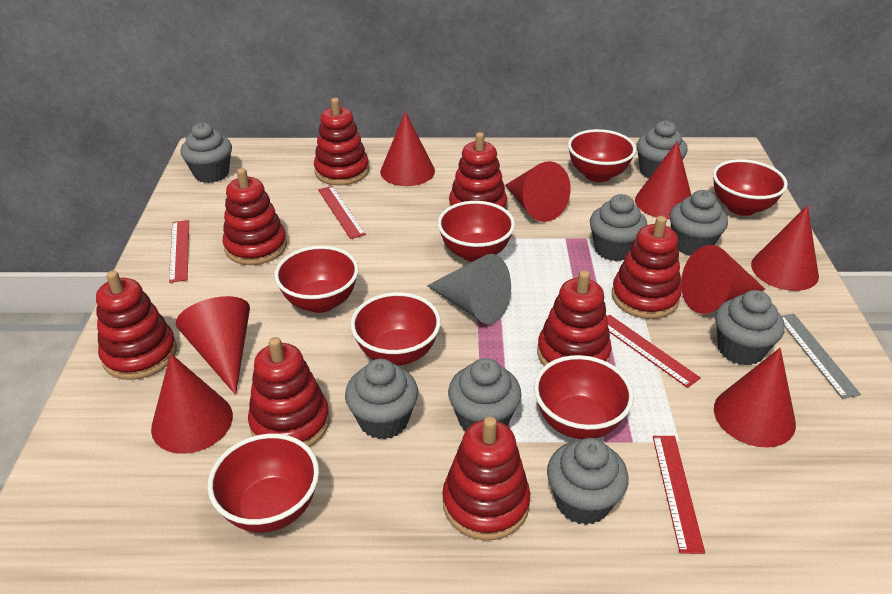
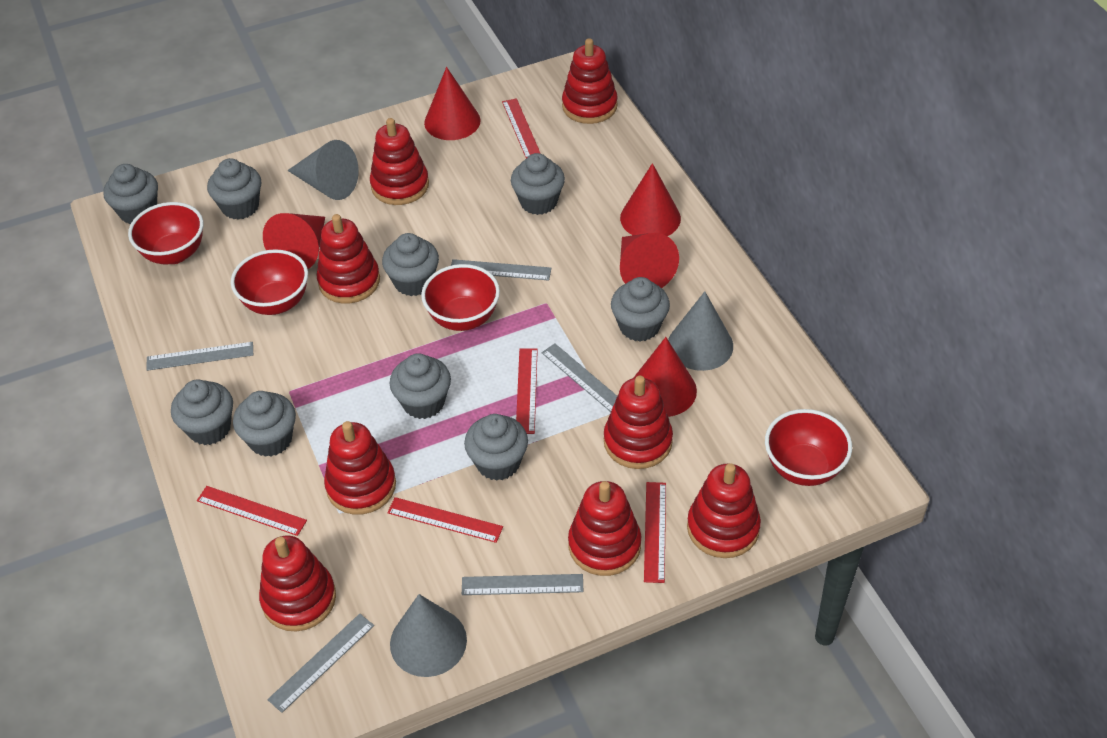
grey cone: [427,254,511,324] = 1 -> [287,140,359,200] [390,594,467,677] [668,291,733,371] = 3
grey cupcake: [181,122,232,183] [345,359,418,439] [448,358,521,431] [547,438,629,525] [590,194,647,261] [637,121,688,179] [670,190,728,256] [715,290,785,366] = 8 -> [103,164,158,224] [171,379,233,445] [207,158,261,220] [233,391,296,457] [382,233,439,296] [390,353,451,419] [464,414,528,481] [511,153,565,215] [611,277,670,342] = 9
grey ruler: [782,314,861,399] = 1 -> [146,342,253,371] [267,614,374,713] [451,259,551,281] [462,574,583,595] [542,344,617,412] = 5
red bowl: [208,434,319,533] [274,246,359,313] [350,292,441,366] [438,201,515,262] [534,355,634,439] [568,129,636,182] [713,159,788,216] = 7 -> [128,202,203,264] [231,249,308,315] [421,264,500,331] [765,409,852,486] = 4
red cone: [151,354,233,454] [176,296,250,395] [380,111,435,186] [505,161,571,222] [635,141,692,219] [681,245,765,314] [714,348,796,448] [751,205,819,291] = 8 -> [263,213,325,269] [424,67,481,140] [620,163,681,236] [620,233,679,288] [634,337,697,417] = 5
red ruler: [169,220,189,283] [318,186,366,239] [607,315,701,388] [653,436,705,554] = 4 -> [197,486,307,536] [387,497,503,543] [502,98,541,159] [516,349,538,434] [644,482,666,583] = 5

